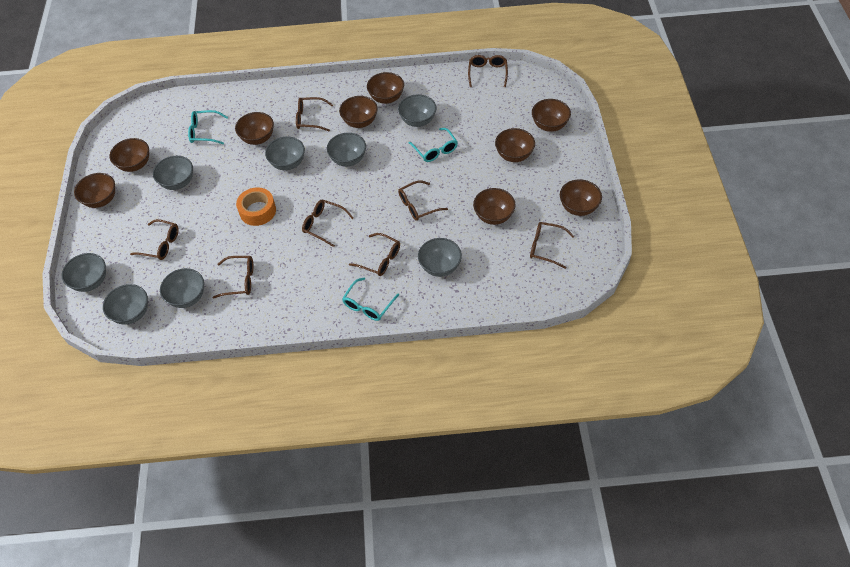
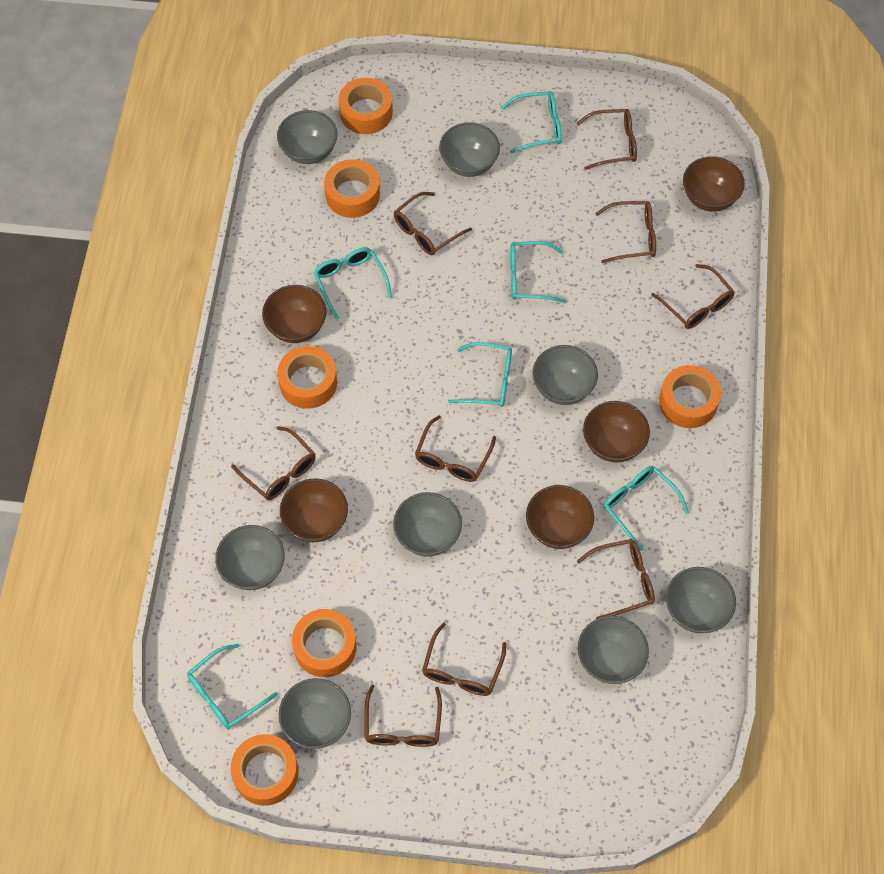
brown bowl: [74,173,115,208] [110,138,149,172] [235,112,274,145] [339,96,378,128] [367,72,404,104] [473,188,516,225] [495,128,535,162] [532,99,571,132] [560,179,602,216] = 9 -> [262,285,326,343] [280,478,348,542] [526,485,594,549] [583,401,650,463] [683,156,745,212] = 5
brown glasses: [130,219,179,260] [212,256,253,299] [296,97,333,131] [302,200,353,247] [349,233,400,276] [398,180,448,221] [468,55,508,88] [530,222,574,269] = 8 -> [231,426,316,500] [364,685,442,747] [394,192,472,255] [415,415,496,482] [422,623,506,696] [577,109,637,170] [577,539,655,619] [595,201,656,263] [651,264,735,329] = 9
orange tape: [236,187,276,226] = 1 -> [231,734,299,806] [277,346,337,409] [292,609,357,677] [324,159,380,218] [339,78,393,134] [659,365,721,428] = 6
turquoise glasses: [188,110,228,144] [342,278,399,321] [409,128,458,162] = 3 -> [187,644,278,729] [314,247,392,320] [448,342,512,407] [501,92,562,153] [510,241,566,303] [604,466,689,551] = 6

